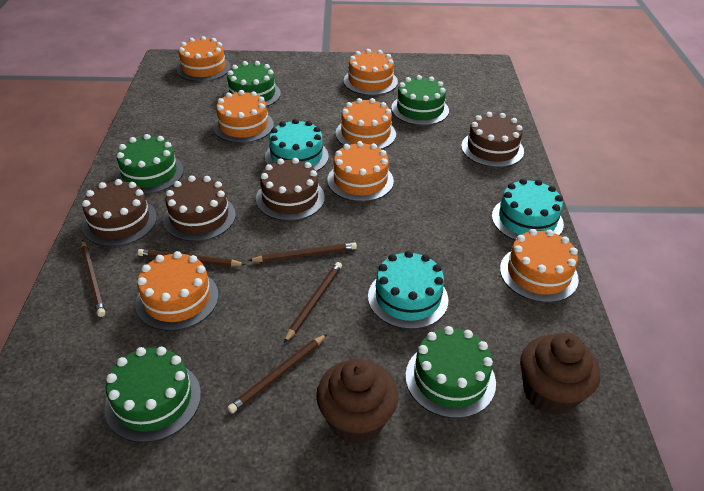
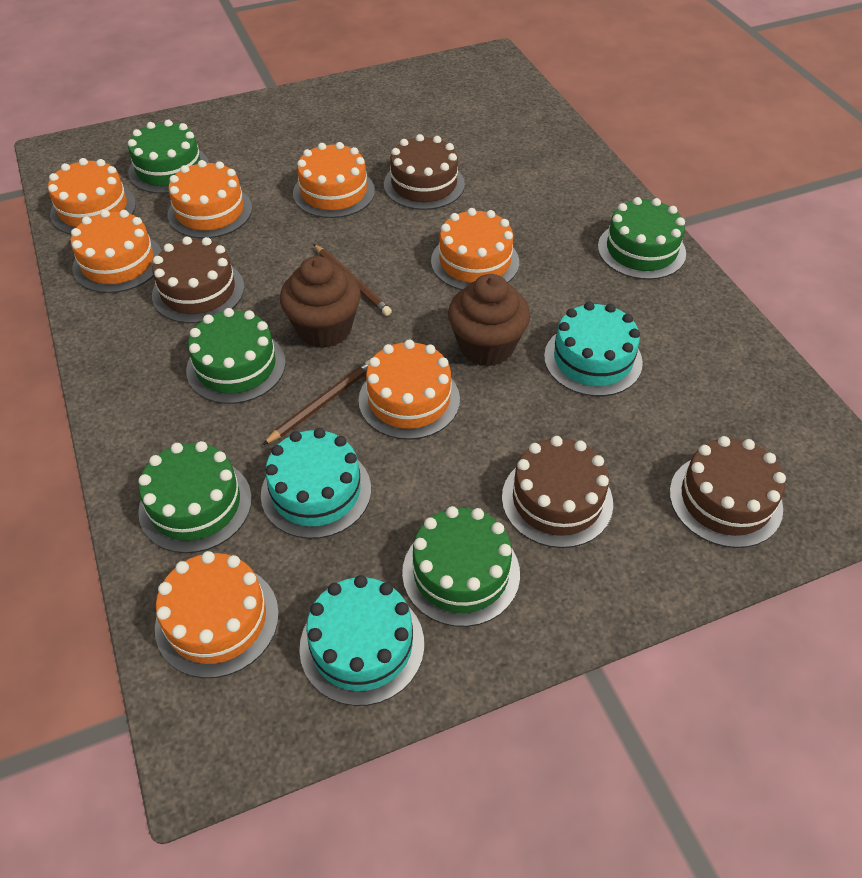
brown pencil: [81,240,105,317] [138,249,246,267] [227,334,327,413] [248,242,357,262] [284,262,342,343] = 5 -> [263,360,369,445] [313,244,392,316] = 2

